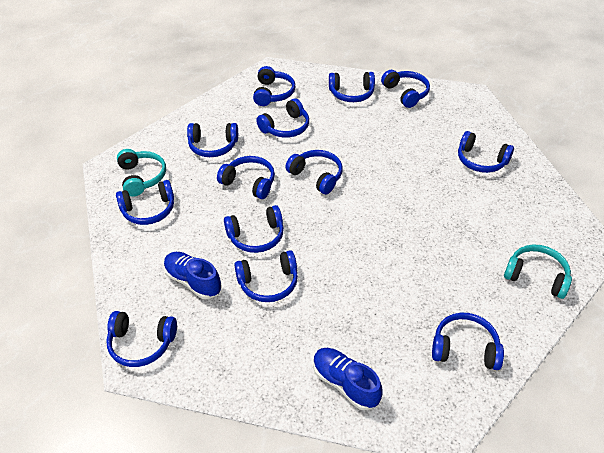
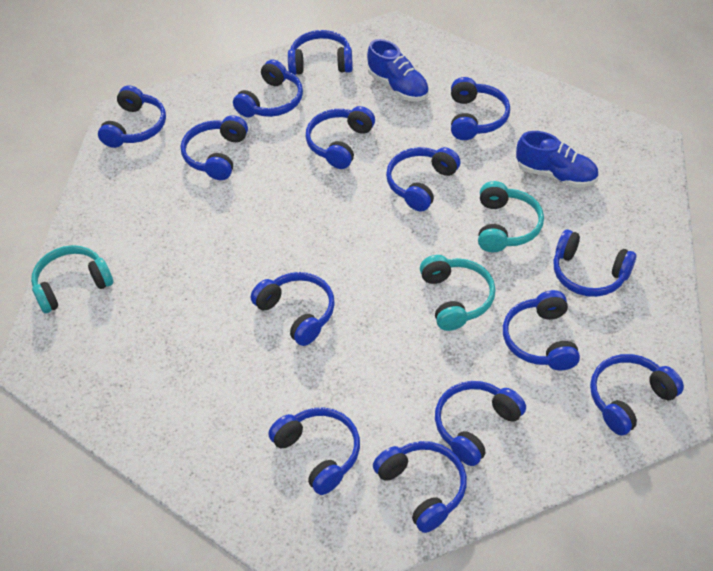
blue headphones: [106,311,177,367] [116,180,174,225] [187,123,238,157] [217,156,275,199] [224,205,284,253] [234,250,298,302] [253,66,295,106] [256,98,309,138] [285,150,343,194] [329,72,375,102] [381,70,430,108] [432,313,504,370] [458,131,514,173] = 13 -> [98,85,166,148] [181,115,248,180] [233,60,303,117] [251,272,335,346] [268,408,360,495] [288,30,353,75] [306,106,375,169] [373,441,467,533] [386,147,460,212] [435,381,526,466] [451,77,510,140] [503,290,580,370] [553,229,636,297] [590,354,684,435] = 14
turquoise headphones: [117,149,166,197] [504,244,572,299] = 2 -> [31,245,113,313] [420,255,495,331] [478,181,544,252] = 3

